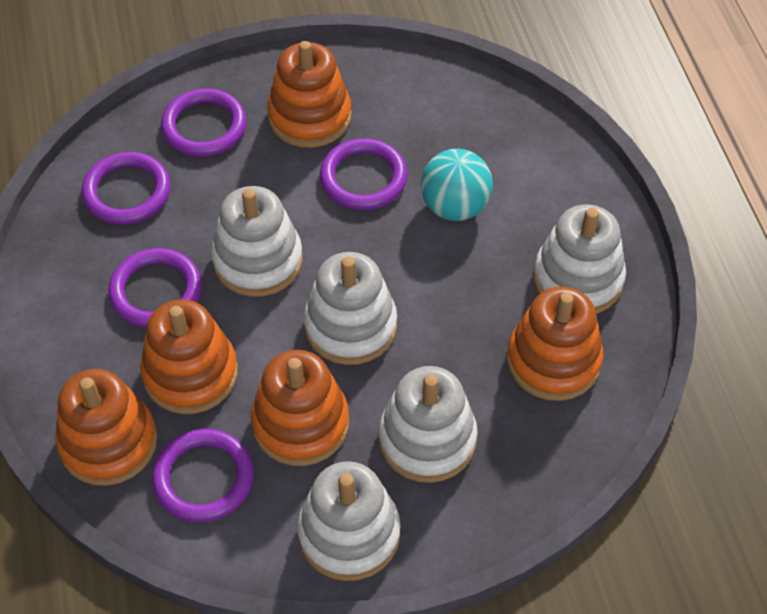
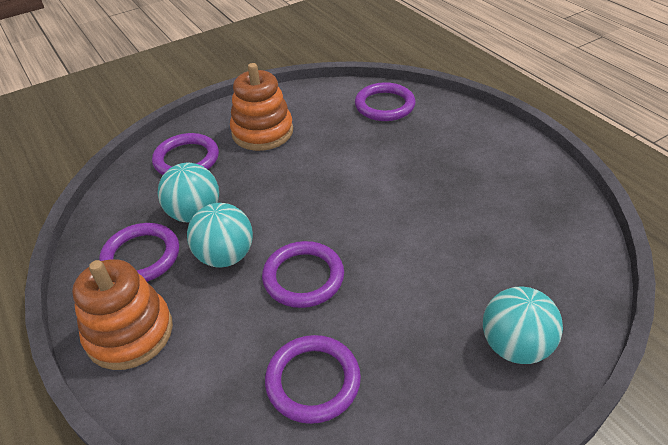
orange stacking toy: [55,369,157,486] [140,300,238,414] [251,350,349,466] [267,41,351,148] [507,287,603,401] = 5 -> [72,259,173,370] [230,63,293,151] = 2
turquoise ball: [421,149,493,221] = 1 -> [157,163,219,222] [187,203,253,267] [483,287,563,364] = 3
white stacking toy: [211,186,303,297] [297,461,401,581] [304,252,397,365] [379,366,478,483] [533,205,626,314] = 5 -> none = 0

